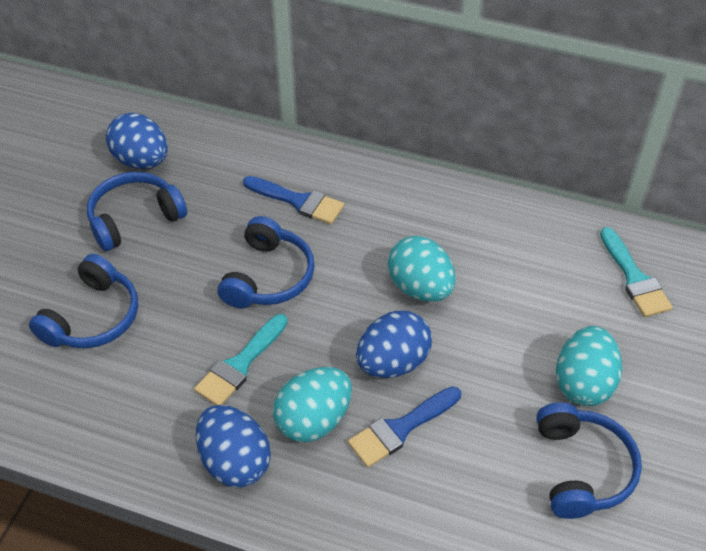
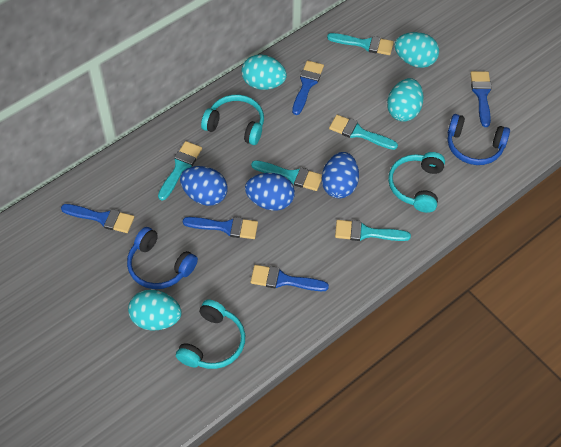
blue brush: [243,176,344,224] [348,386,461,467] = 2 -> [61,204,134,233] [183,217,258,239] [251,265,329,291] [292,60,324,115] [470,71,492,127] = 5
blue headphones: [29,254,138,348] [87,172,187,251] [218,216,315,308] [536,402,642,519] = 4 -> [127,227,198,289] [448,114,510,165] = 2
turquoise brush: [194,314,288,405] [600,227,673,317] = 2 -> [158,141,202,200] [251,160,322,191] [327,33,394,55] [329,115,398,150] [335,220,411,241] = 5
turquoise egg: [273,367,352,442] [388,236,456,302] [556,326,622,406] = 3 -> [128,290,182,331] [241,54,287,90] [387,78,424,122] [394,32,439,68] = 4
turquoise headphones: none = 0 -> [176,299,245,369] [201,95,264,145] [388,152,445,213] = 3

